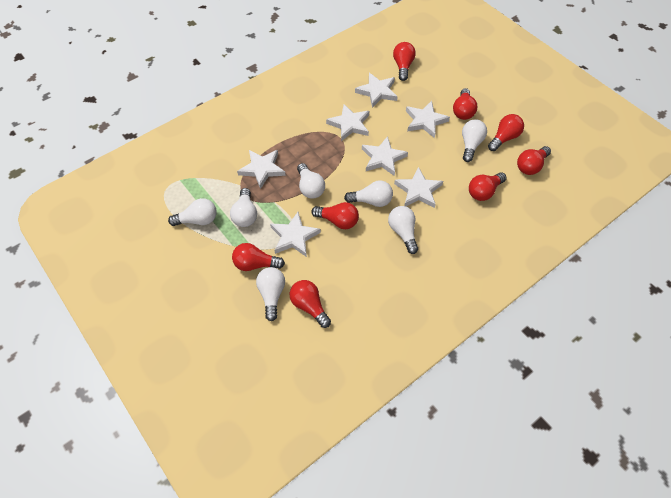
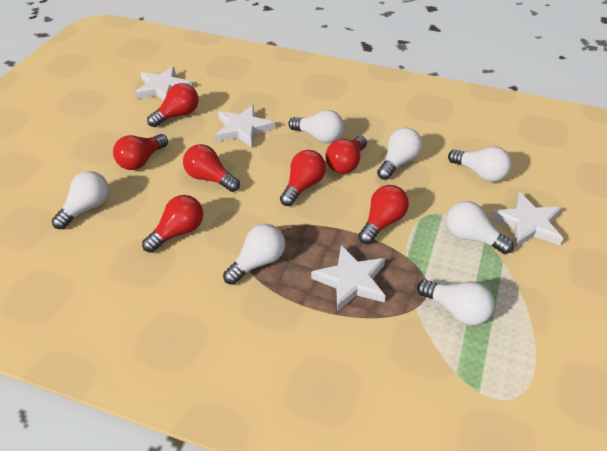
red light bulb: [232,243,285,271] [290,280,331,328] [311,202,359,229] [393,42,416,81] [453,88,477,120] [469,172,506,201] [488,114,524,151] [517,146,551,175] = 8 -> [113,134,168,170] [142,195,203,253] [147,83,198,127] [183,144,240,192] [280,150,326,206] [325,136,367,174] [358,185,409,244] = 7
white star: [237,150,286,189] [270,212,321,257] [326,104,369,141] [355,73,398,108] [362,136,408,176] [394,167,443,208] [406,101,450,138] = 7 -> [135,67,192,101] [216,105,275,148] [311,245,386,312] [490,192,563,248] = 4

